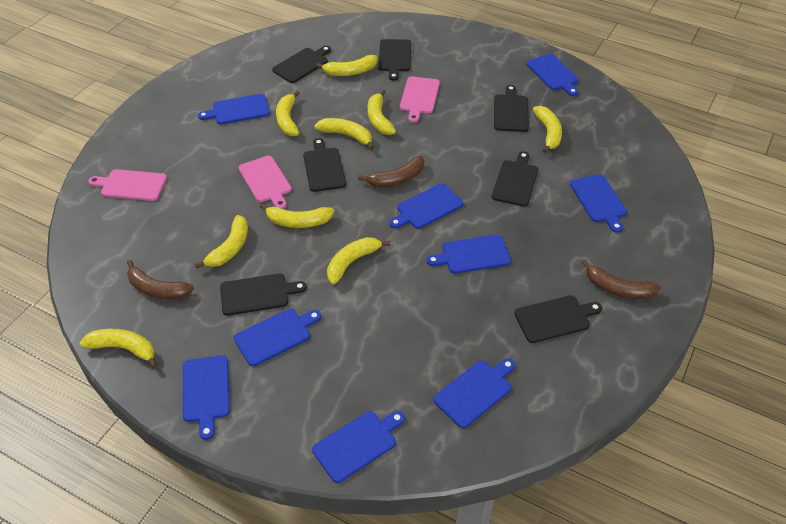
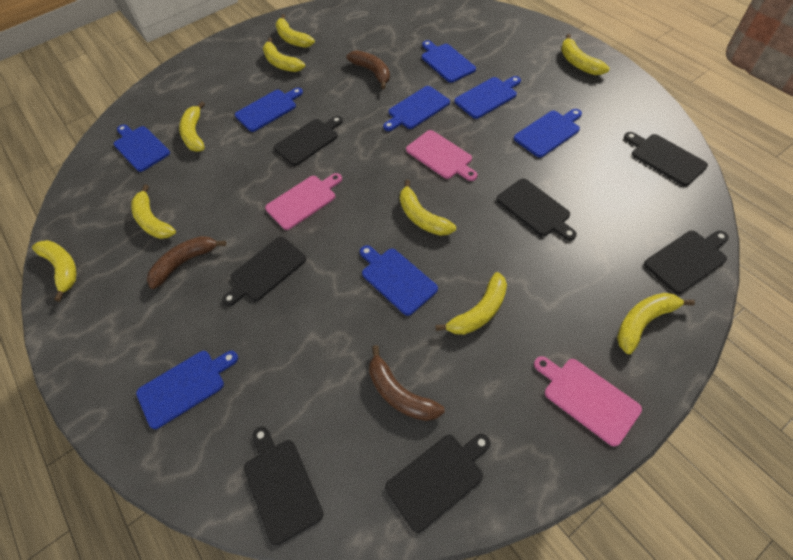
blue cutting board: [183,355,230,440] [198,94,270,124] [234,309,321,366] [312,411,405,483] [390,183,463,229] [427,235,511,274] [433,358,515,428] [526,54,579,96] [570,174,627,233] = 9 -> [114,124,170,172] [136,351,238,429] [235,88,303,132] [360,245,438,316] [383,86,450,131] [422,40,476,83] [454,76,521,119] [514,109,582,158] = 8

